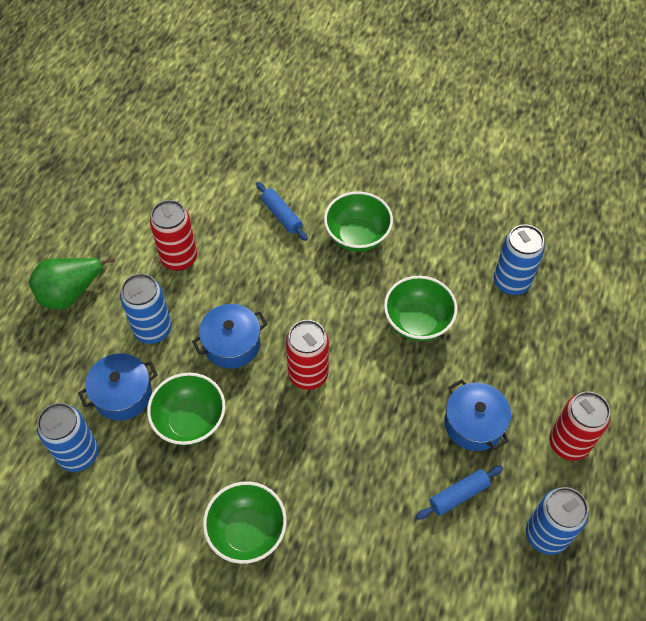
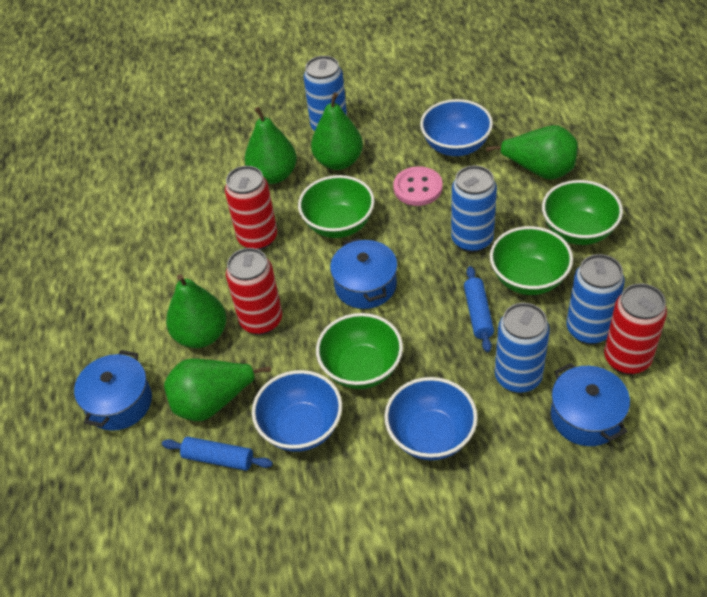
blue bowl: none = 0 -> [252,370,342,452] [385,377,478,460] [420,99,493,156] = 3
green pear: [29,257,115,309] = 1 -> [164,359,271,421] [166,274,227,348] [244,107,297,184] [311,92,363,170] [486,125,578,180] = 5
pink button: none = 0 -> [393,166,443,206] = 1

